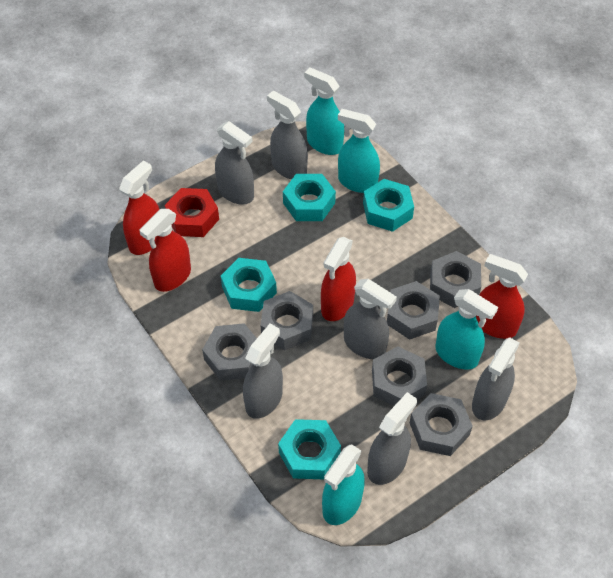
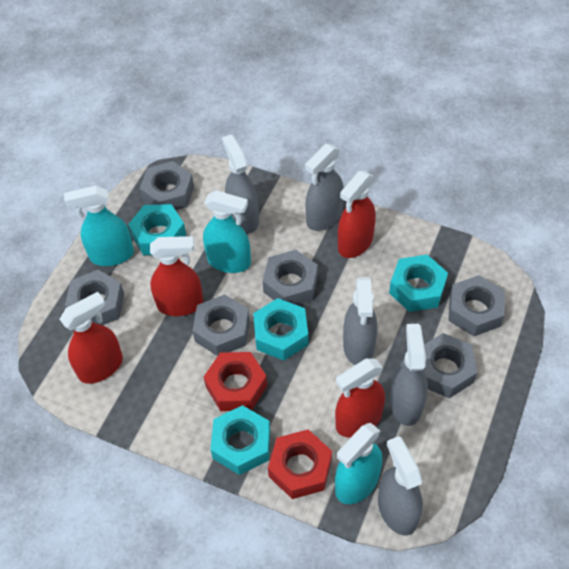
grey spray bottle: [215,121,254,205] [243,324,283,419] [267,91,308,180] [344,279,397,359] [367,392,417,485] [472,337,520,421] = 6 -> [222,134,259,233] [305,144,344,231] [343,277,377,365] [378,436,423,536] [390,324,428,426] = 5
red nut: [165,188,219,237] = 1 -> [204,352,267,411] [268,430,332,499] = 2
turquoise spray bottle: [304,68,344,155] [322,444,365,525] [338,109,380,193] [435,289,498,369] = 4 -> [64,186,134,266] [203,190,251,273] [335,423,382,504] = 3

